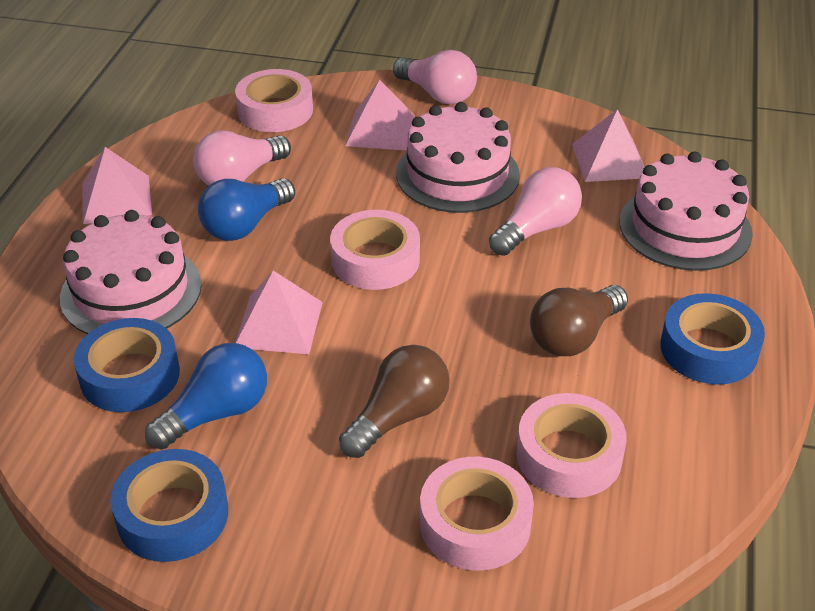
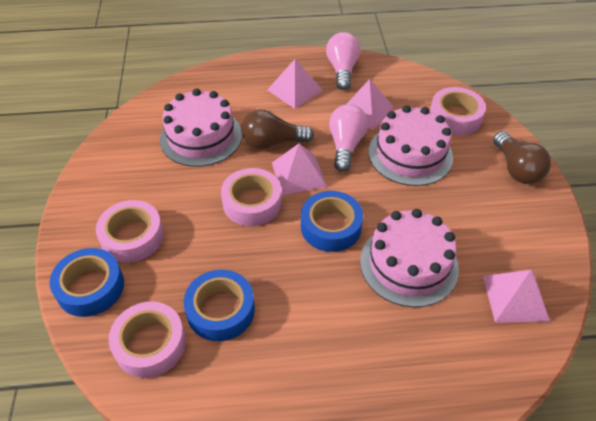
blue light bulb: [145,343,267,450] [198,178,295,241] = 2 -> none = 0
pink light bulb: [193,130,291,185] [393,50,477,104] [489,167,582,256] = 3 -> [326,32,361,90] [329,104,368,172] = 2

